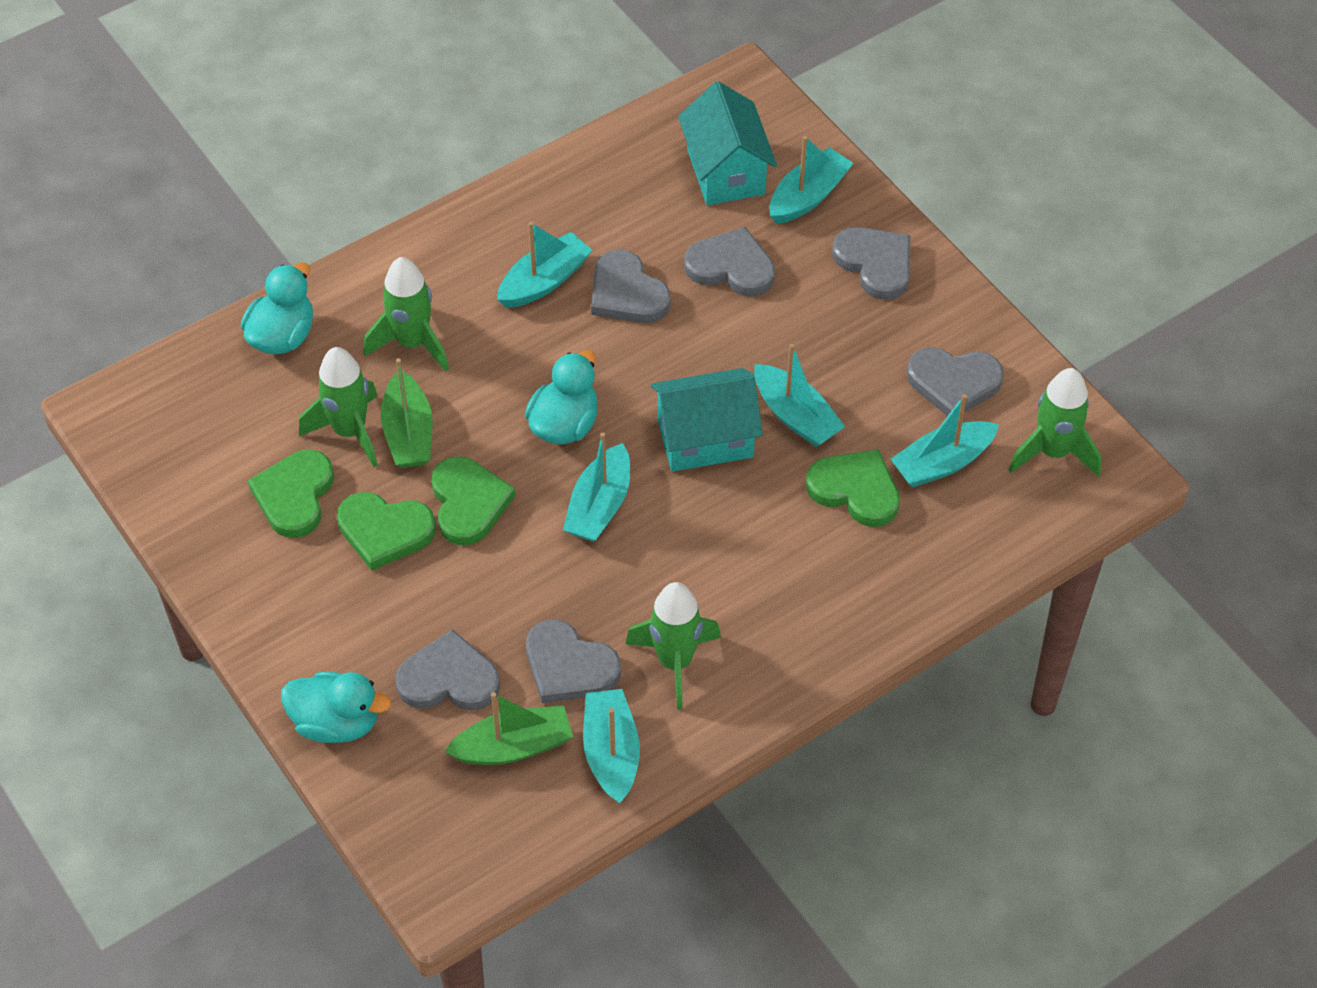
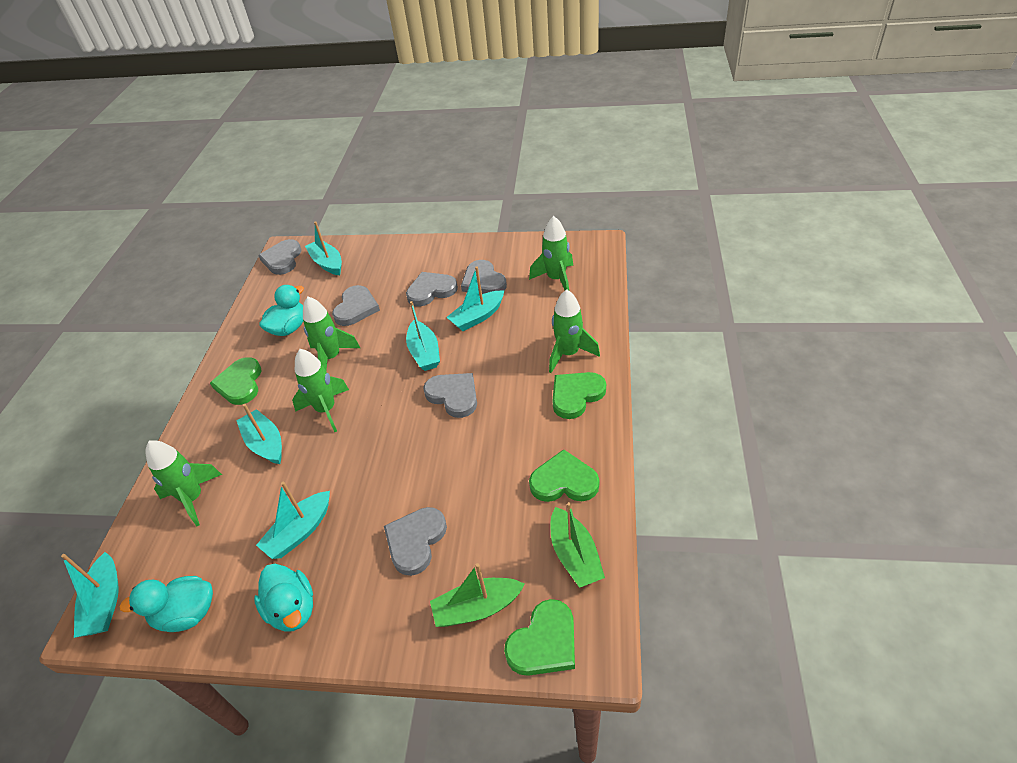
green rocket: [299,347,378,467] [364,257,449,371] [625,582,721,710] [1009,368,1101,477] = 4 -> [146,441,222,527] [292,349,349,432] [303,296,360,370] [529,216,573,290] [549,289,600,373] = 5
turquoise house: [651,368,763,472] [678,81,777,205] = 2 -> none = 0

